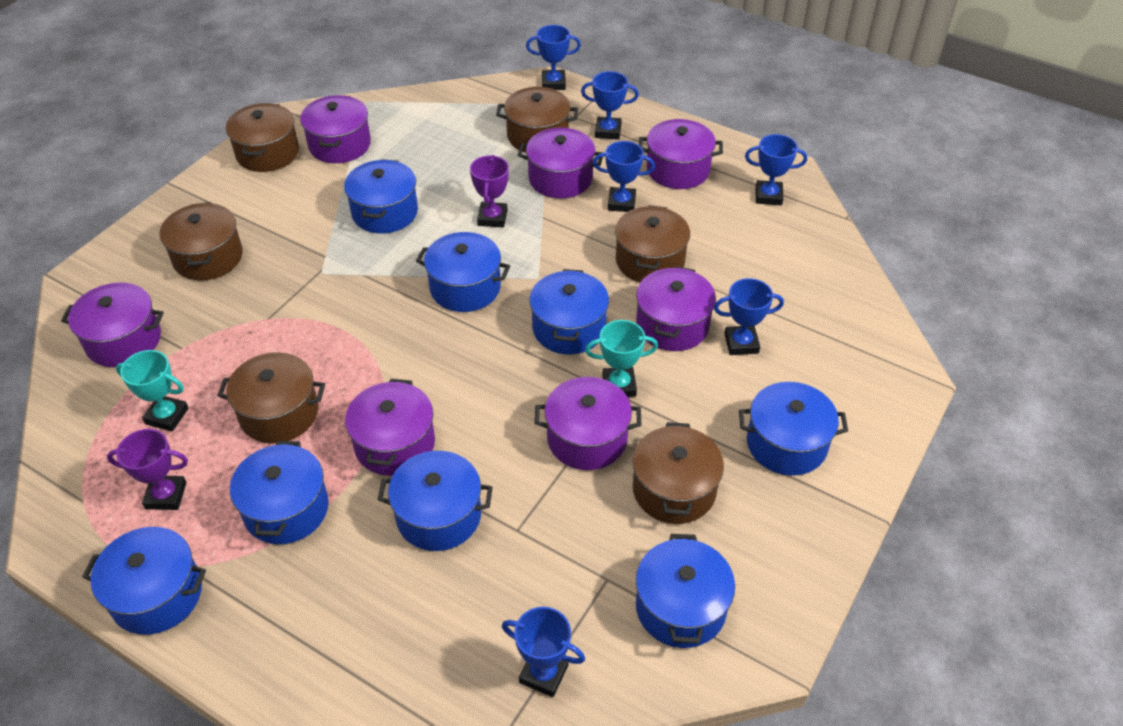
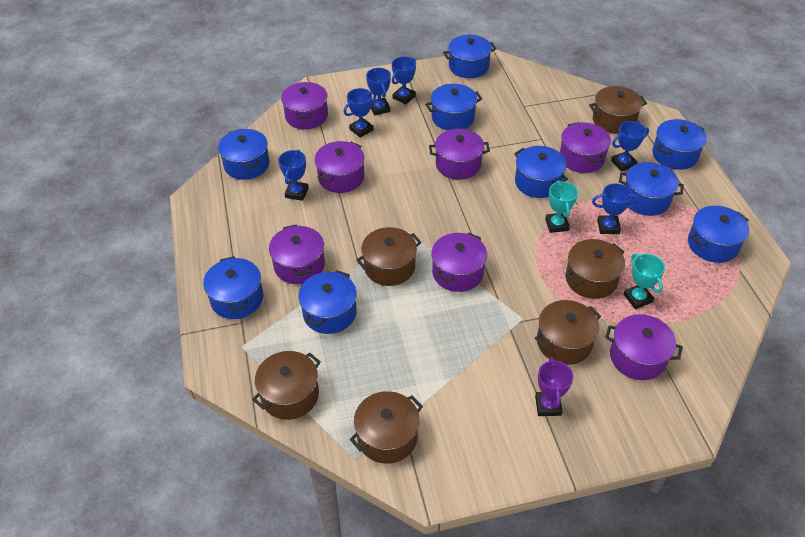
blue pot: [82,527,206,635] [230,441,329,544] [344,159,418,233] [377,451,493,551] [416,232,510,312] [530,269,609,354] [636,534,735,648] [739,382,848,476] = 8 -> [203,256,263,319] [218,129,269,180] [299,270,357,334] [425,84,482,130] [443,35,496,78] [514,146,568,198] [619,162,684,216] [653,119,707,170] [688,206,749,263] = 9
purple trophy: [107,429,188,510] [470,155,509,227] = 2 -> [535,357,573,416] = 1

